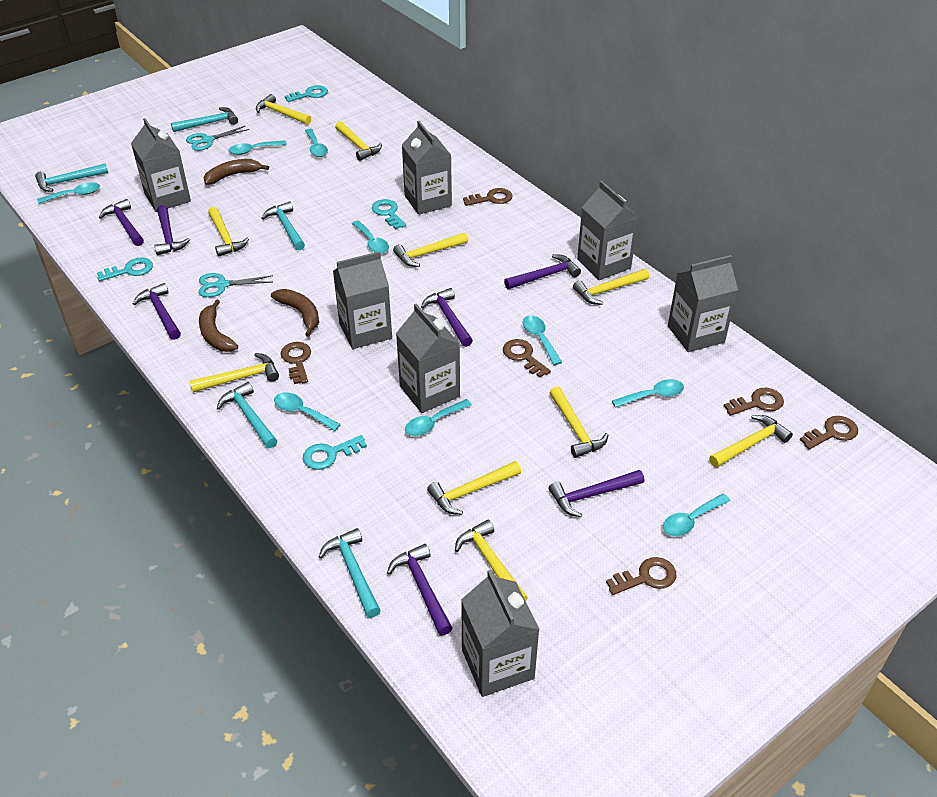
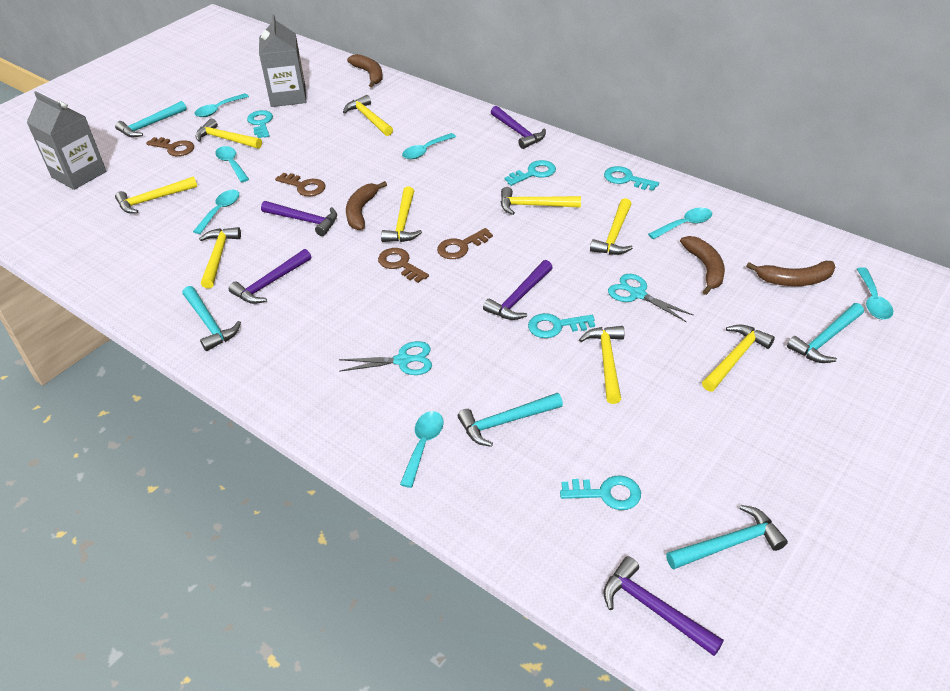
brown banana: [199,299,238,352] [204,159,269,185] [271,289,319,337] = 3 -> [346,181,387,230] [347,54,383,87] [680,236,725,295] [746,261,835,286] = 4
brown key: [281,342,311,384] [463,188,512,206] [503,339,551,378] [606,557,676,595] [724,388,784,416] [800,416,858,449] = 6 -> [146,137,194,156] [275,173,325,196] [378,248,429,283] [437,228,493,259] = 4
grey carton: [131,118,191,212] [333,251,392,349] [396,304,460,413] [402,121,452,215] [461,570,540,697] [577,181,639,280] [668,255,738,352] = 7 -> [26,91,106,190] [259,14,306,107] = 2
purple hammer: [99,199,144,246] [133,283,181,340] [154,205,190,255] [387,544,453,636] [421,288,473,347] [504,254,581,289] [549,470,644,517] = 7 -> [229,249,311,304] [261,201,337,236] [483,260,553,320] [491,106,546,149] [603,556,724,656] = 5
turquoise key: [97,257,153,281] [285,85,328,102] [303,435,367,470] [372,199,406,229] = 4 -> [247,110,273,138] [505,160,556,186] [528,313,595,338] [560,476,641,510] [604,166,659,191] = 5
turquoise spoon: [37,182,100,204] [229,140,287,155] [274,392,341,431] [305,129,328,157] [352,220,389,254] [405,399,472,436] [523,315,562,365] [612,379,684,408] [663,494,730,536] = 9 -> [193,190,239,234] [195,93,249,117] [215,146,249,182] [400,411,444,488] [402,133,456,159] [648,208,712,239] [857,267,893,320] = 7
yellow hammer: [190,353,279,393] [208,207,249,257] [256,94,311,125] [335,121,382,161] [393,233,468,267] [427,461,521,515] [455,520,528,601] [550,386,608,458] [573,269,649,305] [709,415,793,468] = 10 -> [115,176,197,214] [196,119,262,149] [199,227,241,289] [343,95,393,136] [381,187,422,242] [501,187,581,215] [579,326,624,404] [590,198,633,255] [702,324,775,392] = 9

